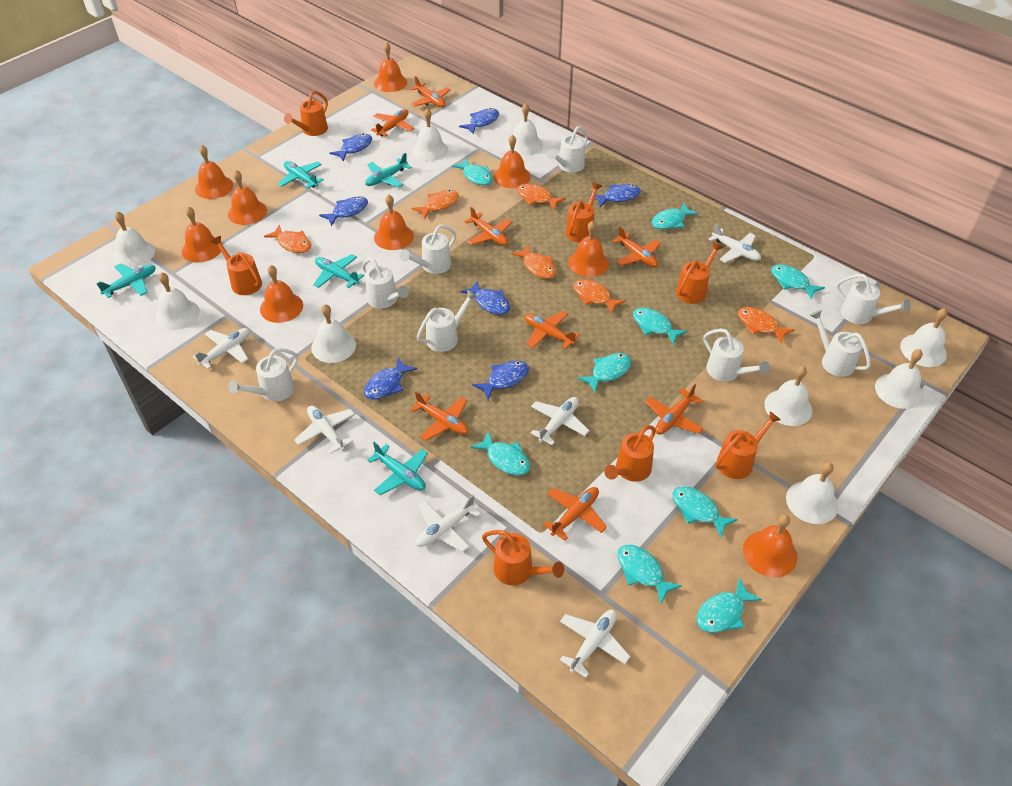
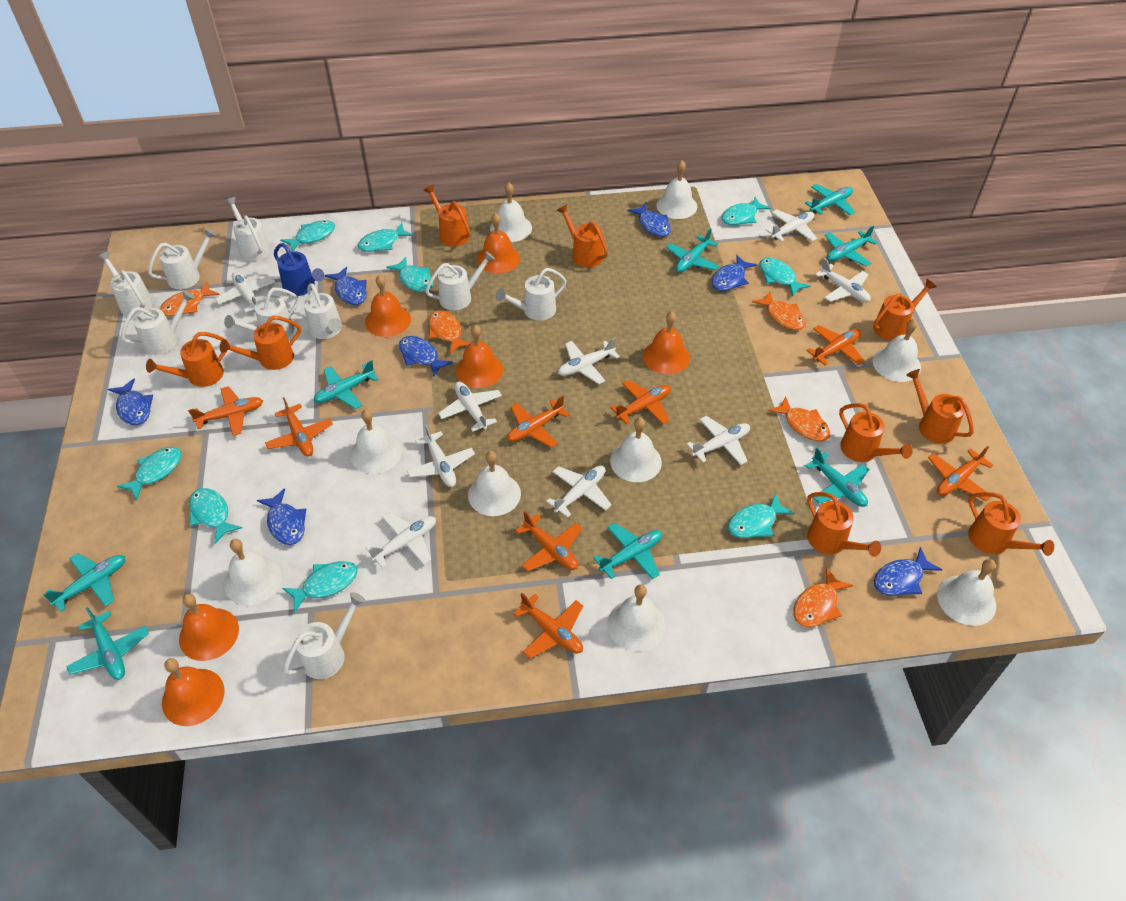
blue watering can: none = 0 -> [274,243,324,296] = 1
orange bell: [182,207,223,263] [195,145,233,199] [228,170,267,225] [260,265,303,323] [374,42,407,92] [374,195,414,250] [494,135,531,188] [568,220,609,277] [743,514,797,577] = 9 -> [162,658,225,726] [179,594,239,661] [365,275,411,337] [456,325,504,388] [477,213,520,273] [643,311,690,374] = 6
orange fish: [264,225,311,253] [412,190,459,219] [511,245,556,279] [517,184,565,210] [573,279,626,314] [738,307,794,344] = 6 -> [160,281,220,317] [428,310,470,354] [752,292,806,330] [768,396,830,441] [793,567,853,627] = 5
orange watering can: [211,236,262,295] [284,91,328,136] [482,530,564,585] [565,182,602,242] [604,425,656,482] [676,242,723,304] [715,411,781,479] = 7 -> [146,332,229,387] [220,316,301,370] [423,185,470,247] [557,204,608,268] [807,492,881,557] [839,403,913,462] [873,279,937,341] [906,369,974,444] [968,492,1054,556] = 9
turquoise plane: [96,263,156,298] [278,161,324,189] [313,254,364,288] [365,153,412,188] [367,442,428,495] = 5 -> [43,553,125,612] [66,607,149,680] [314,360,378,409] [593,523,662,579] [666,228,719,273] [805,184,855,215] [805,448,869,507] [825,226,878,266] = 8
white plane: [193,328,250,369] [294,405,355,454] [416,495,481,552] [531,397,589,445] [560,610,630,678] [708,224,761,263] = 6 -> [215,272,275,313] [366,512,436,568] [406,424,475,487] [438,381,502,432] [546,465,612,518] [558,338,620,384] [687,416,750,465] [765,209,817,242] [815,258,871,302] = 9
white watering can: [228,348,298,401] [362,258,409,309] [400,225,456,274] [417,290,478,352] [547,126,588,173] [703,328,770,382] [809,310,871,377] [836,274,911,324] = 8 -> [97,251,153,317] [121,290,195,355] [148,228,217,289] [224,288,299,338] [225,197,271,261] [283,592,365,679] [304,283,342,339] [425,251,495,310] [496,268,567,321] = 9

